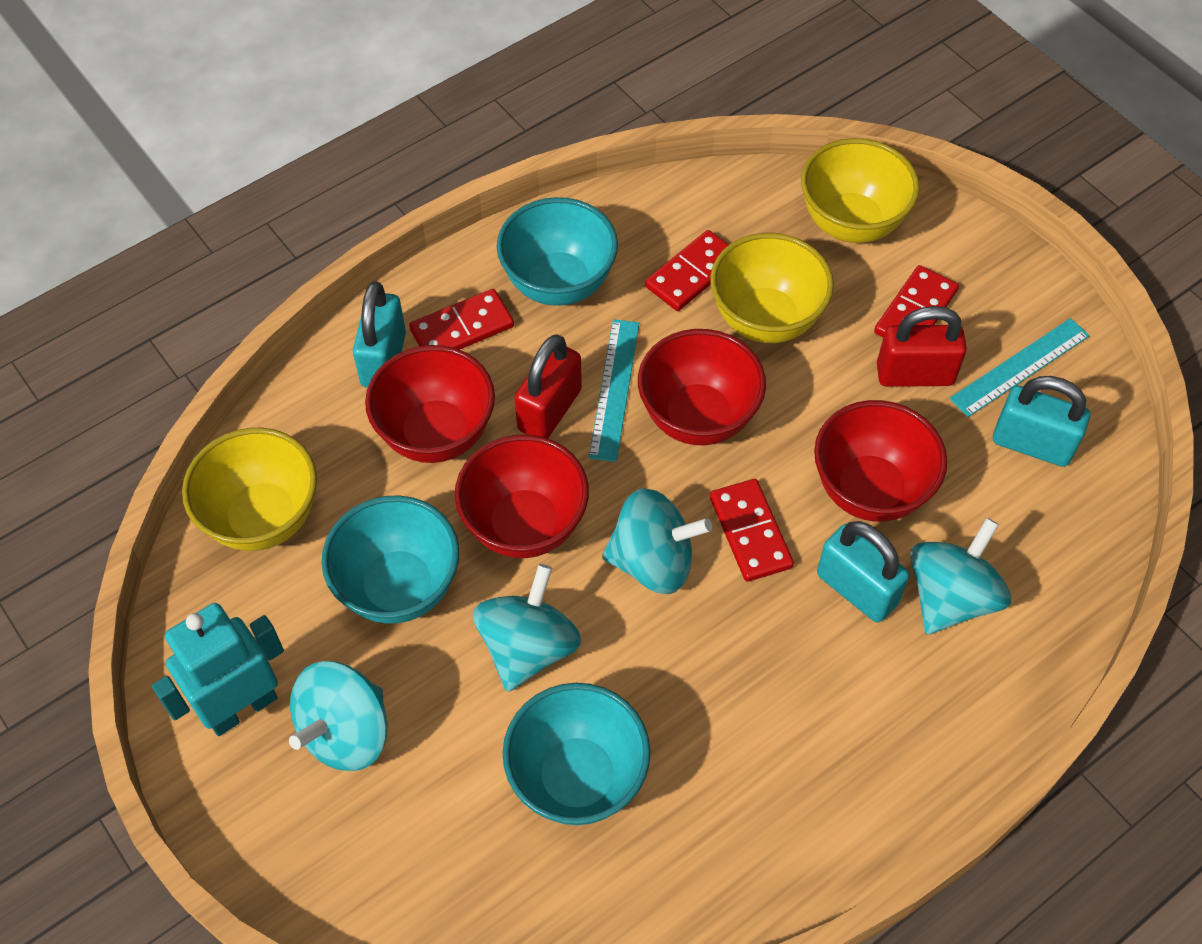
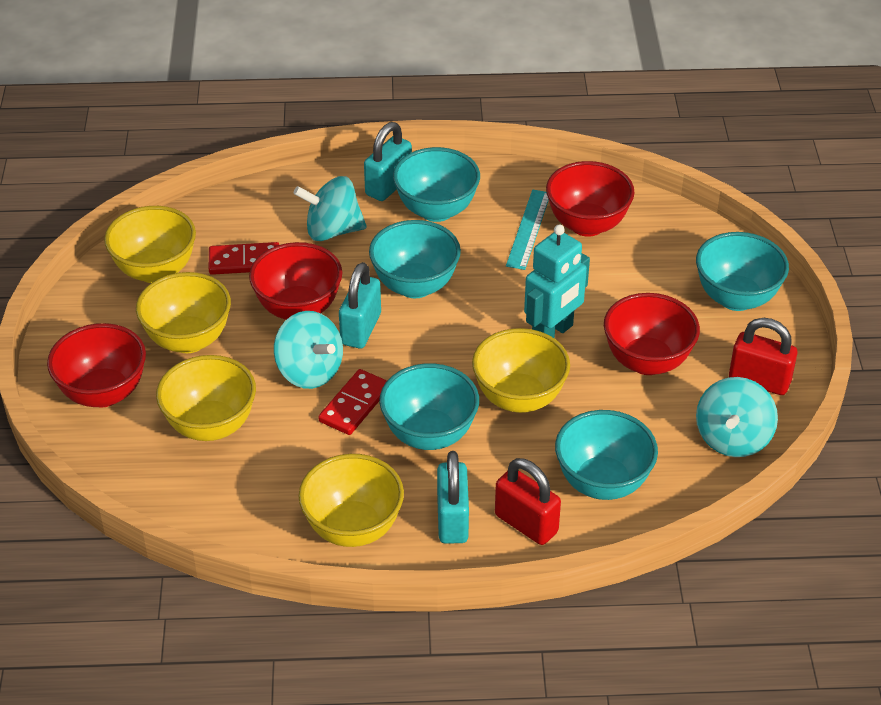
red domino: [409,289,514,350] [645,230,729,311] [710,479,794,582] [874,265,959,337] = 4 -> [209,242,280,275] [318,369,387,435] = 2
turquoise bowl: [321,495,459,624] [497,197,618,306] [503,683,650,825] = 3 -> [369,220,461,298] [379,363,479,450] [393,147,480,222] [555,410,658,500] [696,232,789,311] = 5
turquoise ruler: [589,319,639,462] [949,318,1090,417] = 2 -> [506,189,549,270] = 1
turquoise spinning top: [289,661,388,771] [473,564,581,692] [602,488,712,594] [910,518,1011,634] = 4 -> [274,311,343,389] [294,176,367,241] [696,377,778,457] = 3
yellow bowl: [182,428,317,551] [710,233,834,343] [801,138,920,243] = 3 -> [104,206,196,283] [136,272,231,353] [156,355,256,441] [298,454,404,547] [472,328,570,413] = 5

